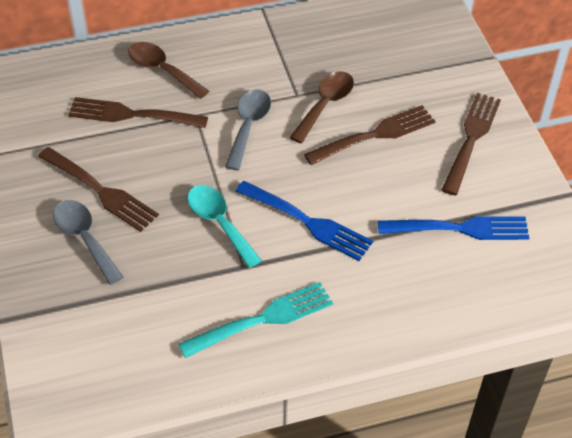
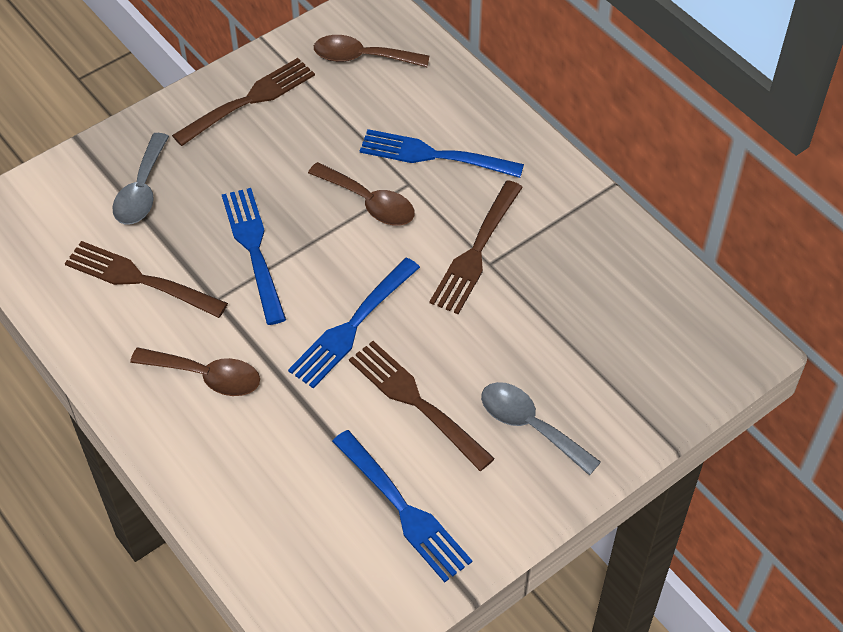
blue fork: [236,181,373,261] [378,216,529,240] = 2 -> [222,188,286,325] [288,258,420,388] [332,430,472,583] [360,129,524,178] = 4
brown spoon: [128,42,209,99] [290,71,354,143] = 2 -> [130,348,260,396] [308,162,415,226] [314,35,429,67] = 3
turquoise fork: [178,282,333,358] = 1 -> none = 0
turquoise spoon: [187,185,262,268] = 1 -> none = 0

